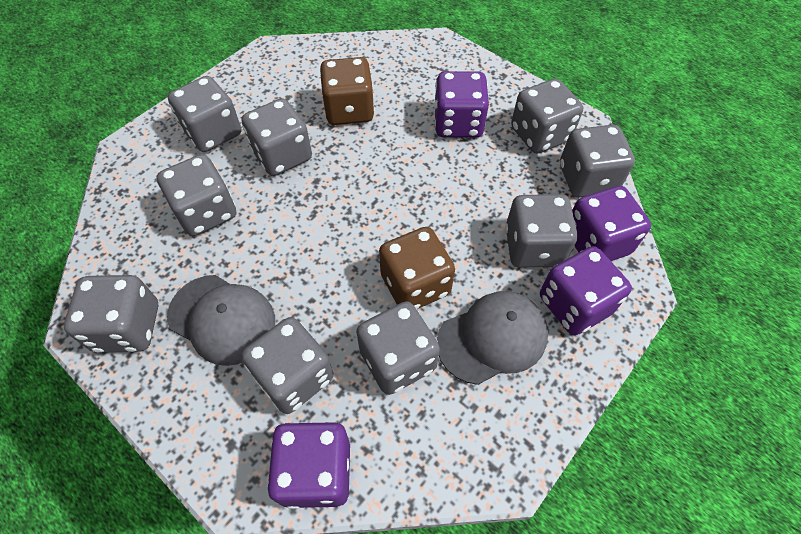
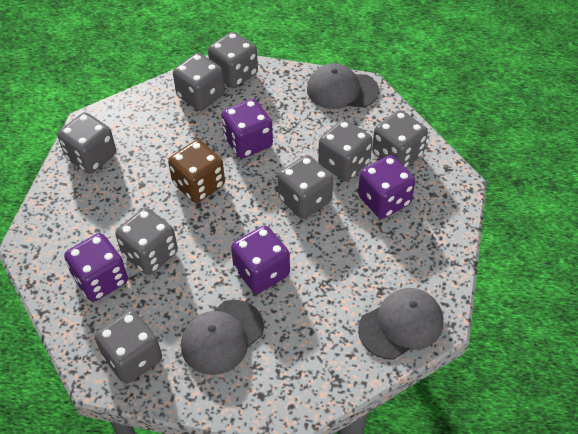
brown dice: [320,57,374,125] [379,227,455,309] = 2 -> [168,140,225,203] = 1
grey cap: [167,275,275,366] [437,291,548,385] = 2 -> [181,300,264,375] [307,63,379,109] [358,288,443,360] = 3
grey dice: [64,275,158,353] [157,154,236,236] [168,76,241,152] [241,317,334,414] [242,98,312,176] [356,301,440,395] [505,194,577,268] [511,79,583,154] [560,125,635,197] = 9 -> [58,113,116,174] [95,310,162,384] [115,208,178,275] [173,53,225,111] [208,32,258,88] [278,155,333,219] [318,119,372,181] [372,110,428,168] = 8

